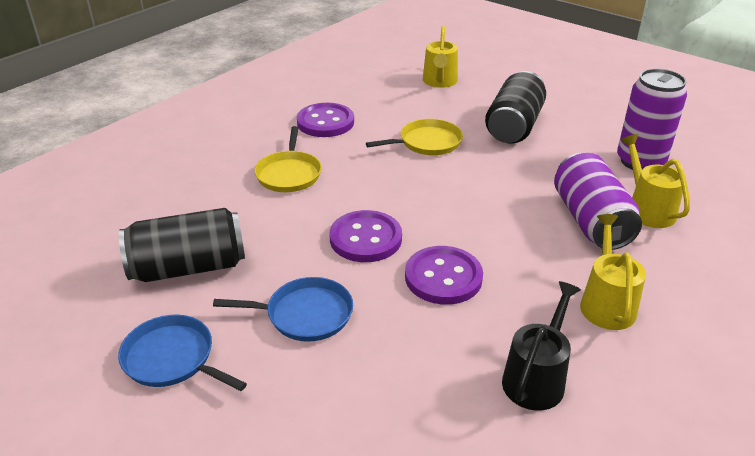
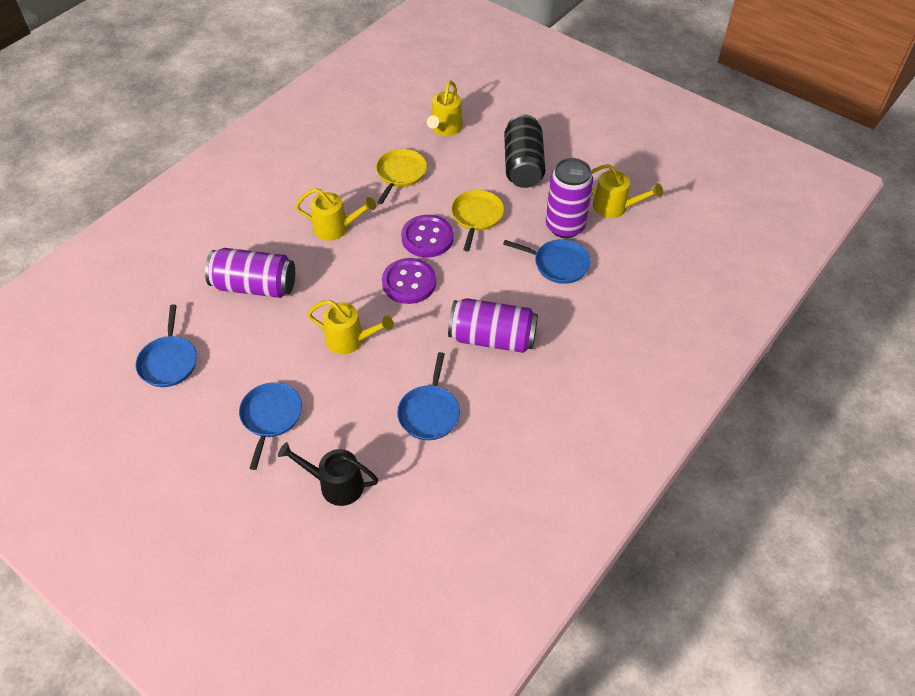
black can: [119,208,245,282] [485,71,546,143] = 2 -> [504,115,545,188] = 1
blue pan: [118,315,247,391] [213,277,353,342] = 2 -> [136,304,197,387] [239,382,302,470] [397,352,460,440] [503,239,591,284] = 4
purple button: [297,103,354,137] [330,210,402,262] [405,246,483,305] = 3 -> [382,258,436,304] [401,215,454,258] = 2
purple can: [554,153,642,250] [617,69,687,170] = 2 -> [205,248,295,298] [448,298,538,353] [546,158,593,238] = 3
yellow watering can: [423,26,458,88] [580,214,646,330] [621,134,690,228] = 3 -> [295,188,376,241] [308,300,394,354] [427,80,463,136] [591,164,663,218] = 4

